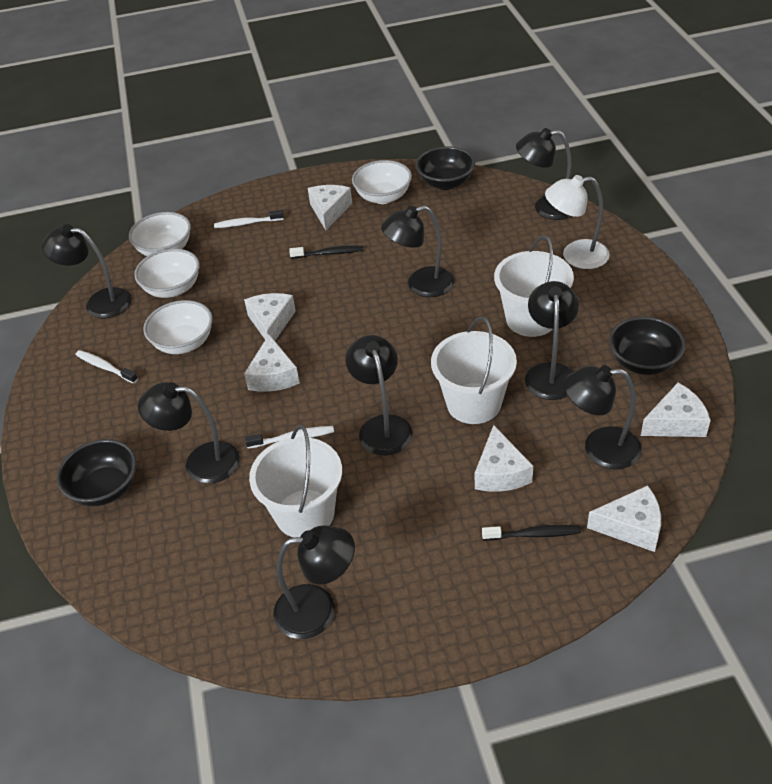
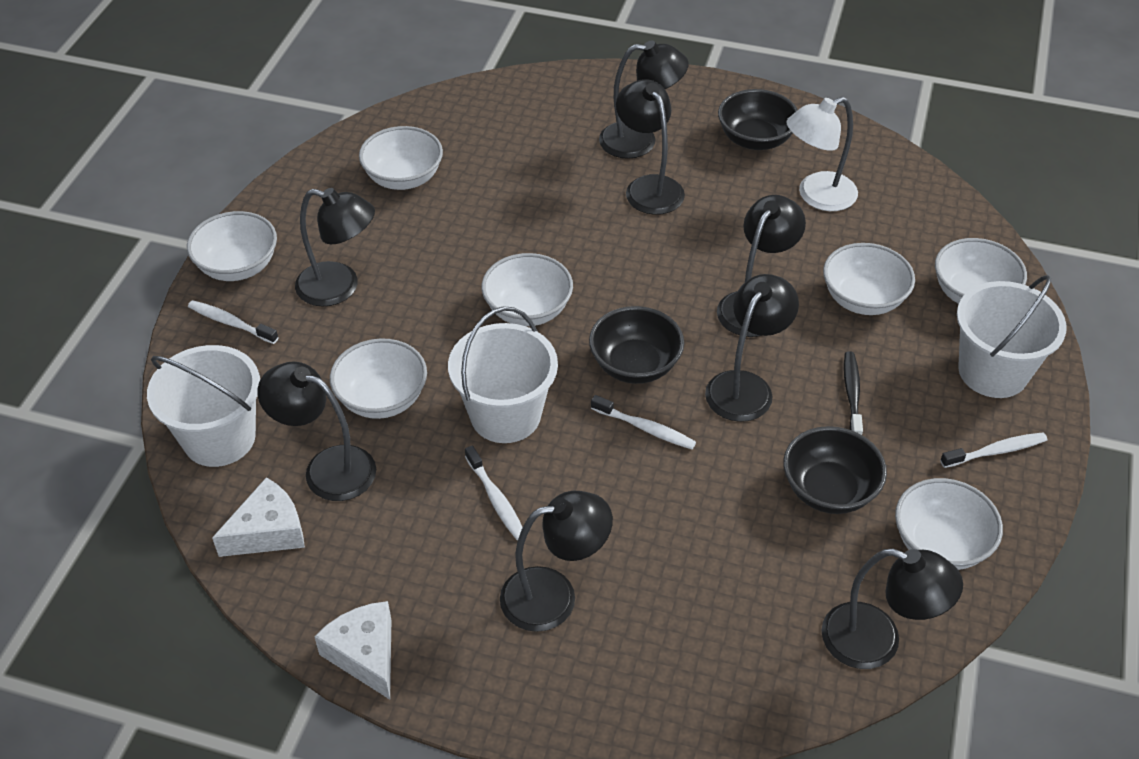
black toothbrush: [289,245,363,259] [482,525,581,541] = 2 -> [844,351,863,435] = 1
white bowl: [129,212,191,256] [134,249,200,298] [143,300,213,354] [352,160,412,204] = 4 -> [187,211,277,281] [330,338,427,419] [359,126,443,190] [481,253,573,326] [823,243,915,315] [895,478,1003,570] [935,238,1027,304] = 7
white cheese: [244,293,296,341] [244,335,300,392] [308,185,352,230] [475,425,533,492] [587,485,661,552] [641,383,711,437] = 6 -> [212,477,305,557] [314,601,391,699] = 2
white toothbrush: [75,350,138,384] [214,210,284,228] [245,426,334,449] = 3 -> [188,300,279,344] [465,445,523,540] [591,395,696,449] [940,433,1047,468] = 4

